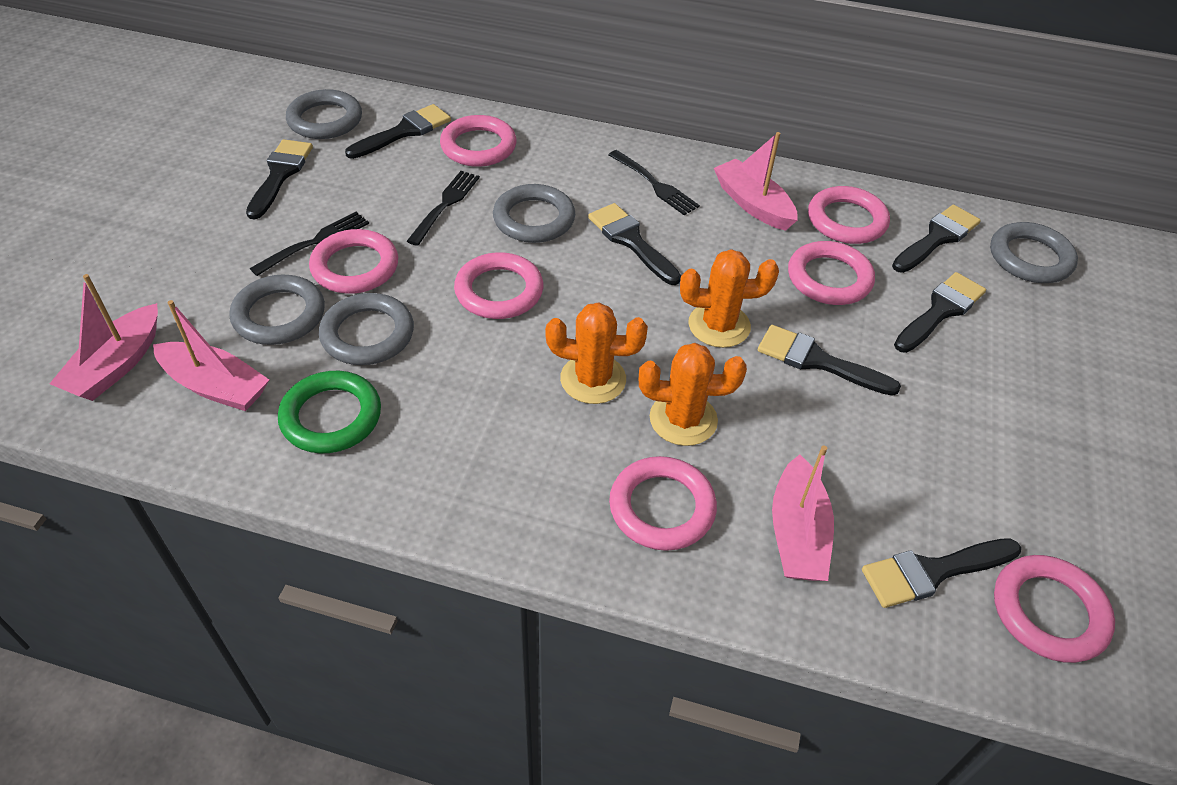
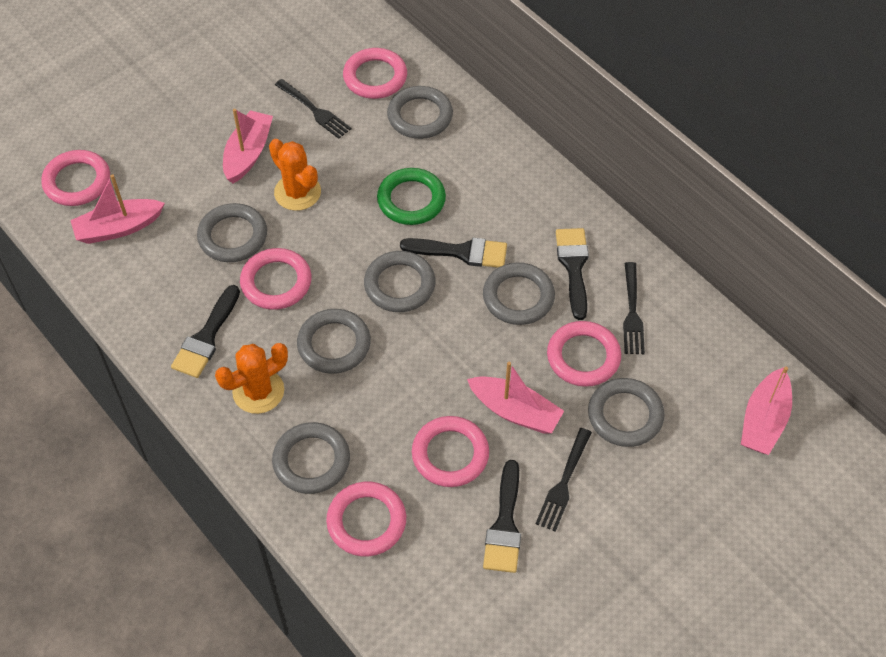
black brush: [246,139,313,220] [345,104,451,159] [588,203,681,285] [758,325,901,396] [862,538,1021,608] [892,205,981,273] [894,272,986,353] = 7 -> [171,285,240,378] [400,238,507,268] [483,460,521,573] [556,228,589,320] = 4
grey ring: [229,274,325,345] [286,89,362,139] [319,293,414,365] [493,184,575,243] [990,222,1078,283] = 5 -> [197,203,267,262] [272,422,350,494] [297,309,371,374] [364,251,436,312] [387,86,453,139] [483,262,555,325] [588,378,665,447] = 7
orange cactus: [545,302,648,404] [639,343,747,446] [680,249,779,348] = 3 -> [215,343,288,414] [269,139,321,211] = 2
pink ring: [309,229,398,294] [440,115,517,167] [454,252,543,319] [609,456,717,551] [788,241,875,305] [808,186,890,244] [994,555,1115,663] = 7 -> [41,150,110,206] [240,248,312,310] [326,482,406,557] [343,48,407,99] [412,416,489,487] [547,321,621,387] = 6

